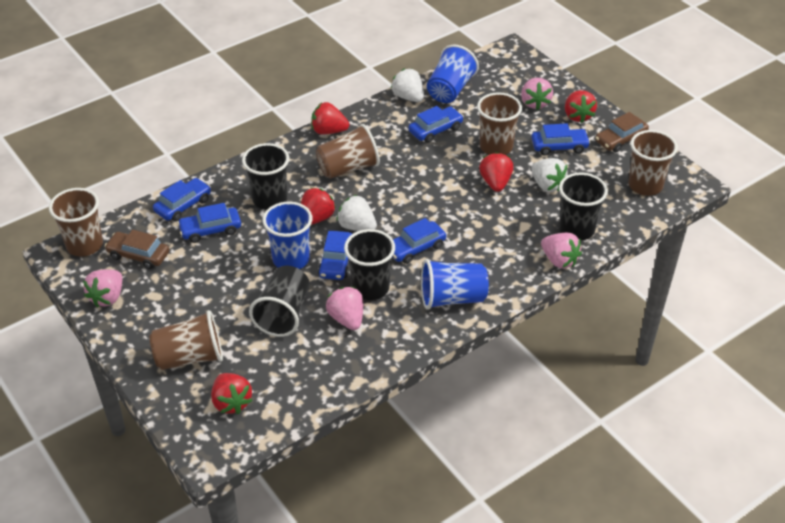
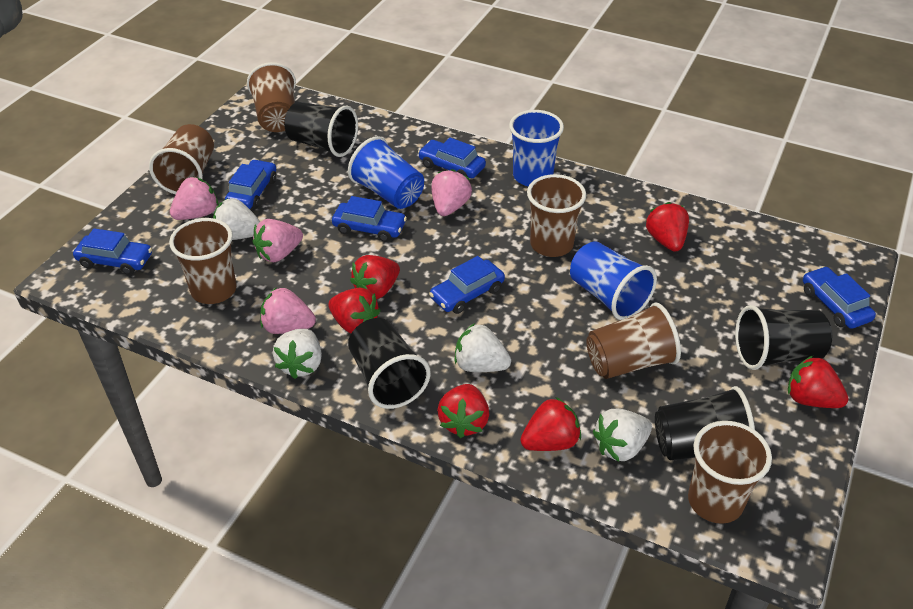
brown car: [105,230,169,269] [595,112,649,152] = 2 -> none = 0
brown cup: [49,188,103,257] [149,310,223,370] [316,124,380,179] [477,92,522,155] [628,130,678,196] = 5 -> [149,124,214,194] [169,218,237,304] [247,62,296,132] [527,174,586,257] [586,303,681,379] [688,421,772,524] = 6
red strawberry: [211,373,253,414] [301,188,336,225] [311,102,349,135] [479,152,514,192] [565,90,597,123] = 5 -> [328,288,381,333] [350,255,400,299] [437,384,489,438] [520,397,581,451] [646,202,689,252] [788,356,849,408] = 6
white strawberry: [336,195,377,231] [391,68,424,102] [531,158,568,192] = 3 -> [213,198,260,240] [273,329,322,379] [454,323,511,372] [593,409,652,461] = 4

